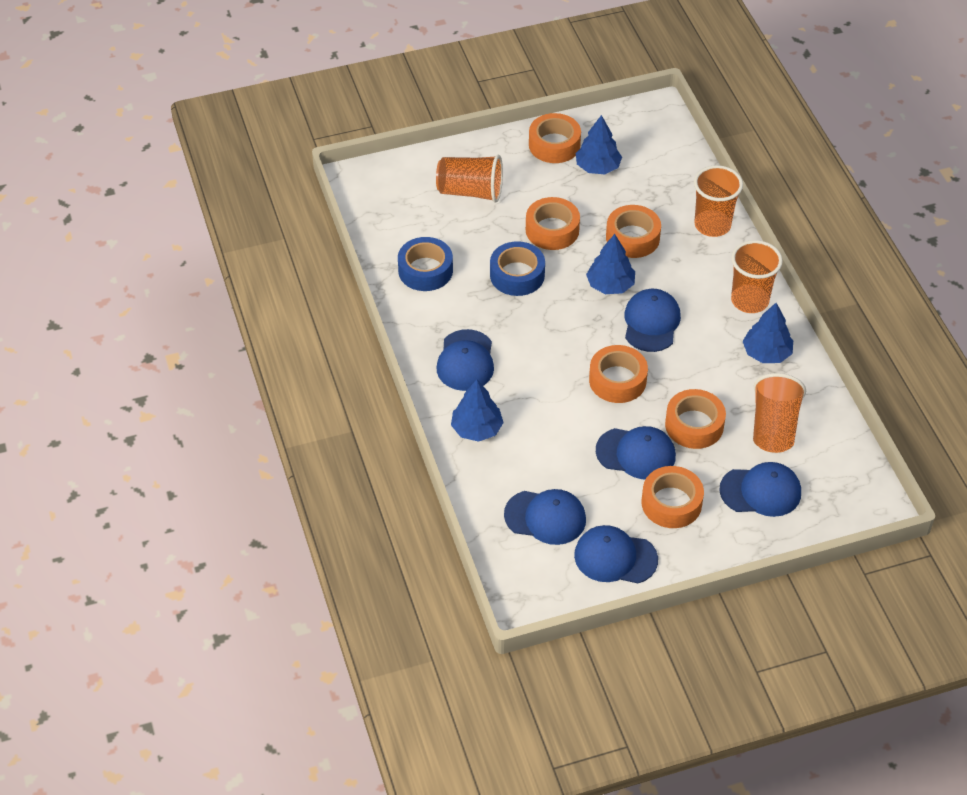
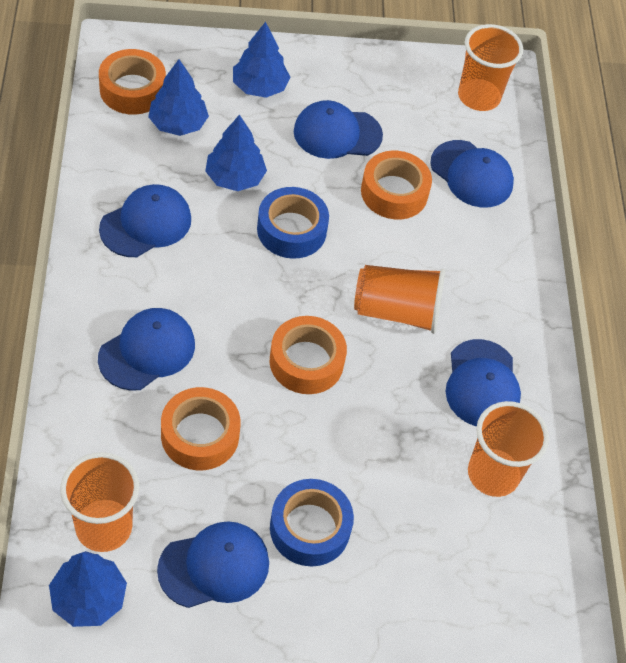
orange tape: [526,197,580,250] [529,113,581,163] [589,345,648,403] [606,205,661,258] [642,466,704,528] [665,389,726,449] = 6 -> [99,49,166,115] [161,387,241,470] [270,316,347,394] [361,151,432,219] = 4

